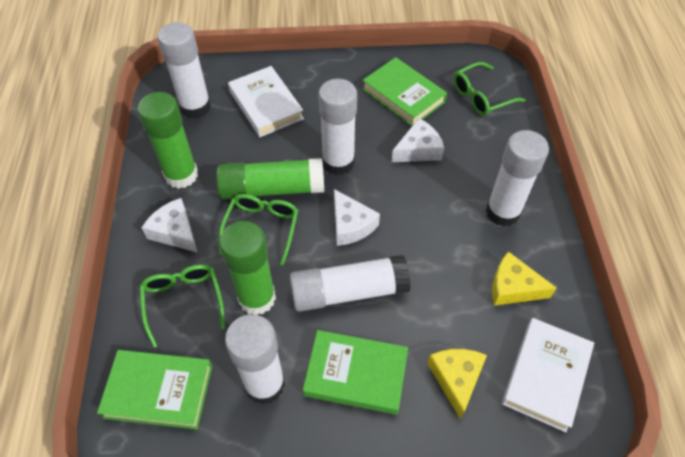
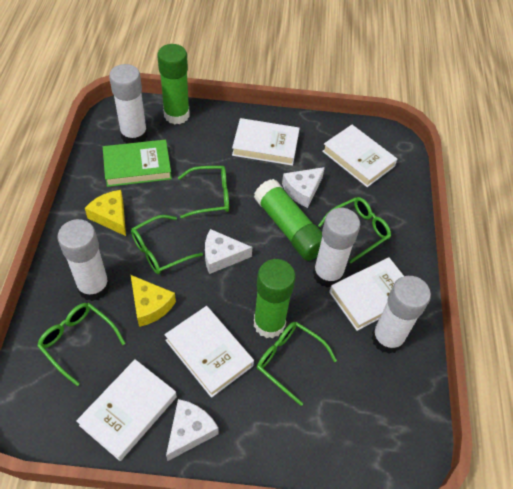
green book: [97,350,212,429] [303,330,408,415] [362,57,447,126] = 3 -> [103,140,172,187] = 1
green glasses: [140,264,225,348] [219,194,298,266] [453,62,526,116] = 3 -> [37,303,125,386] [131,215,203,274] [178,166,229,218] [257,322,337,406] [318,197,391,263] = 5
white book: [228,66,304,137] [502,318,594,432] = 2 -> [76,359,177,461] [164,306,254,398] [232,118,300,166] [322,125,397,187] [329,257,404,331] = 5
white glue stick: [157,22,211,119] [225,314,285,405] [290,255,411,312] [318,79,357,175] [486,130,549,227] = 5 -> [58,219,110,301] [109,64,148,144] [313,208,360,288] [372,276,431,354] = 4

